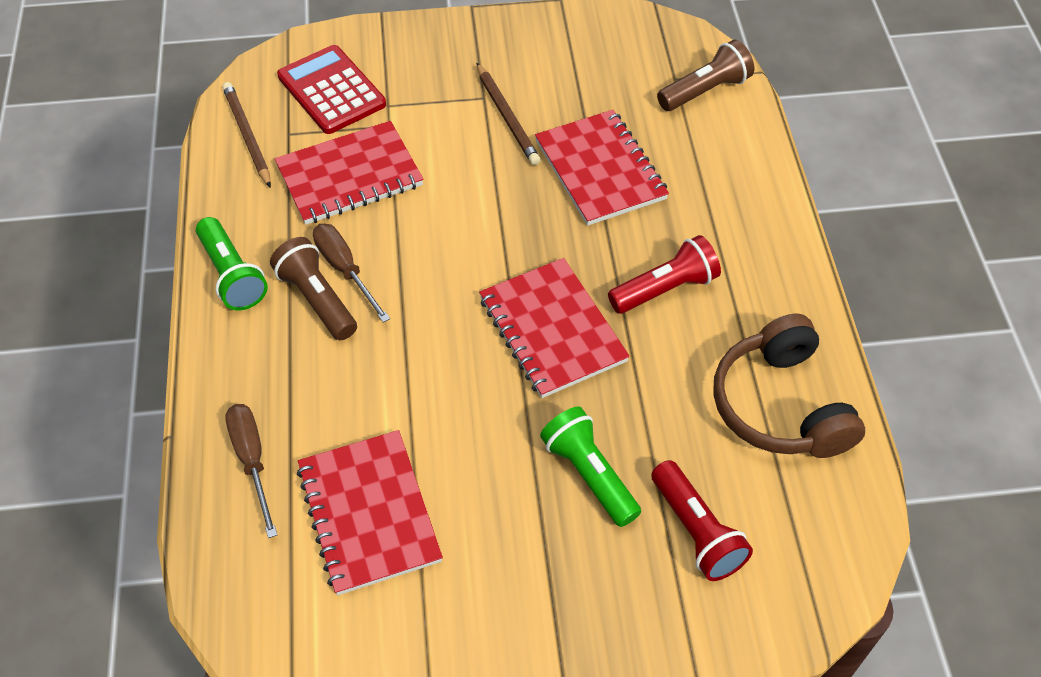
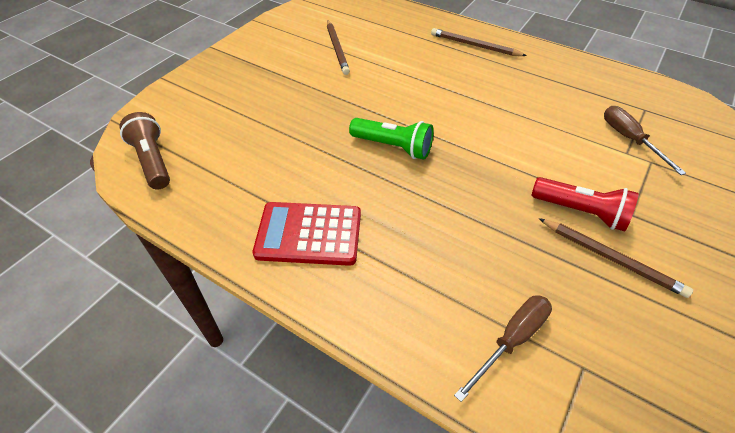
brown flashlight: [270,237,357,340] [657,40,754,111] = 2 -> [120,112,170,189] = 1
brown headphones: [713,314,865,458] = 1 -> none = 0
brown pencil: [222,82,271,188] [477,63,541,165] = 2 -> [327,20,350,75] [431,28,527,56] [539,218,693,298] = 3
green flashlight: [196,217,268,310] [540,407,641,527] = 2 -> [349,118,434,160] = 1
red flashlight: [608,235,721,314] [651,460,753,581] = 2 -> [532,177,639,231] = 1
red notebook: [275,121,424,225] [297,430,443,595] [479,258,630,398] [535,110,669,226] = 4 -> none = 0

